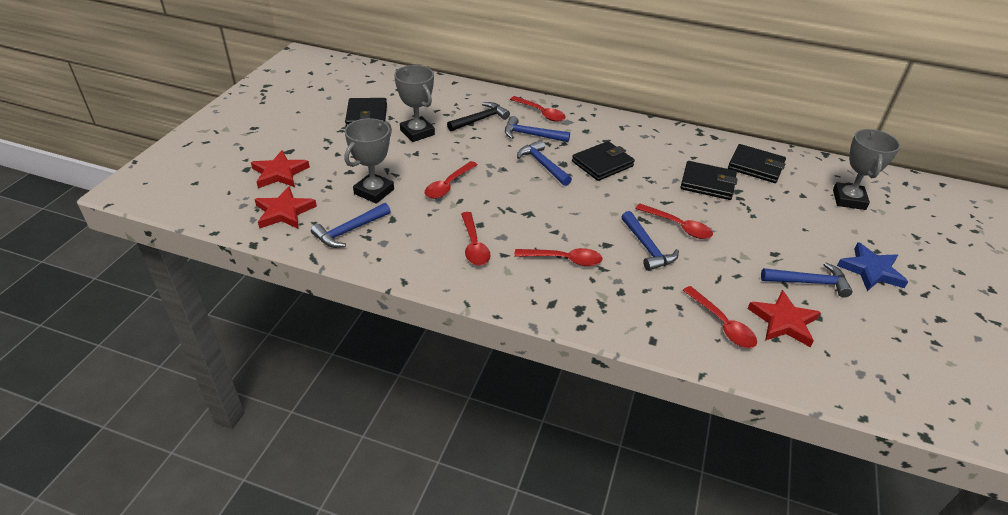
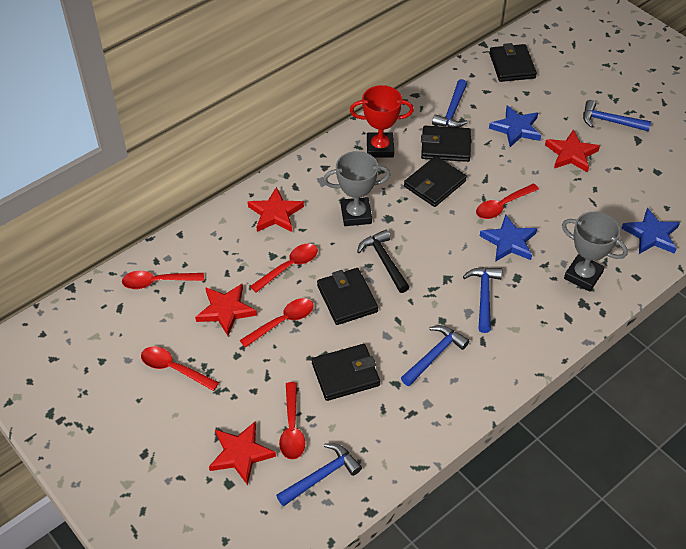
black wallet: [345,98,387,126] [572,141,635,181] [680,161,738,200] [728,144,786,183] = 4 -> [312,344,380,401] [317,268,378,325] [404,156,467,207] [421,126,471,162] [489,43,537,82] = 5
blue star: [837,242,908,291] = 1 -> [480,215,537,262] [489,106,541,147] [621,207,680,254] = 3
grey trophy: [344,118,394,204] [394,65,435,142] [833,129,900,210] = 3 -> [323,151,390,226] [562,212,628,291] = 2
red star: [251,150,310,188] [254,187,317,229] [748,290,821,347] = 3 -> [195,284,257,336] [209,421,276,485] [248,187,304,232] [545,129,600,172] = 4
red trophy: none = 0 -> [350,85,414,158] = 1

